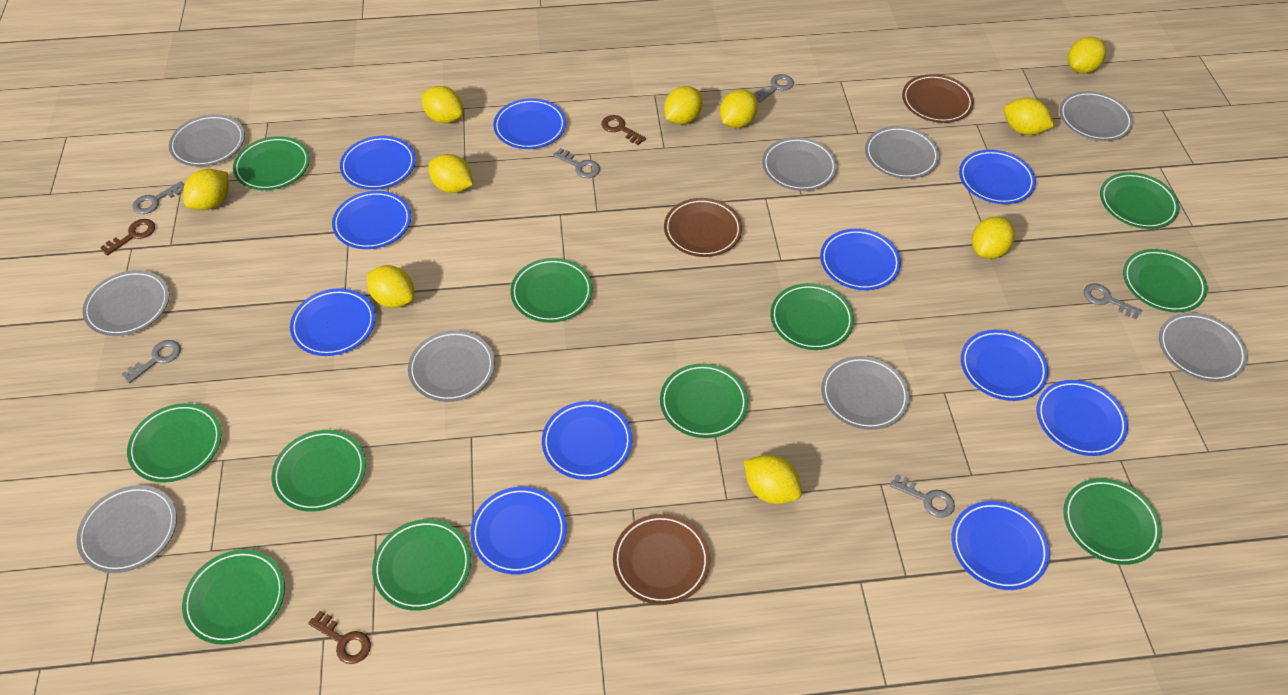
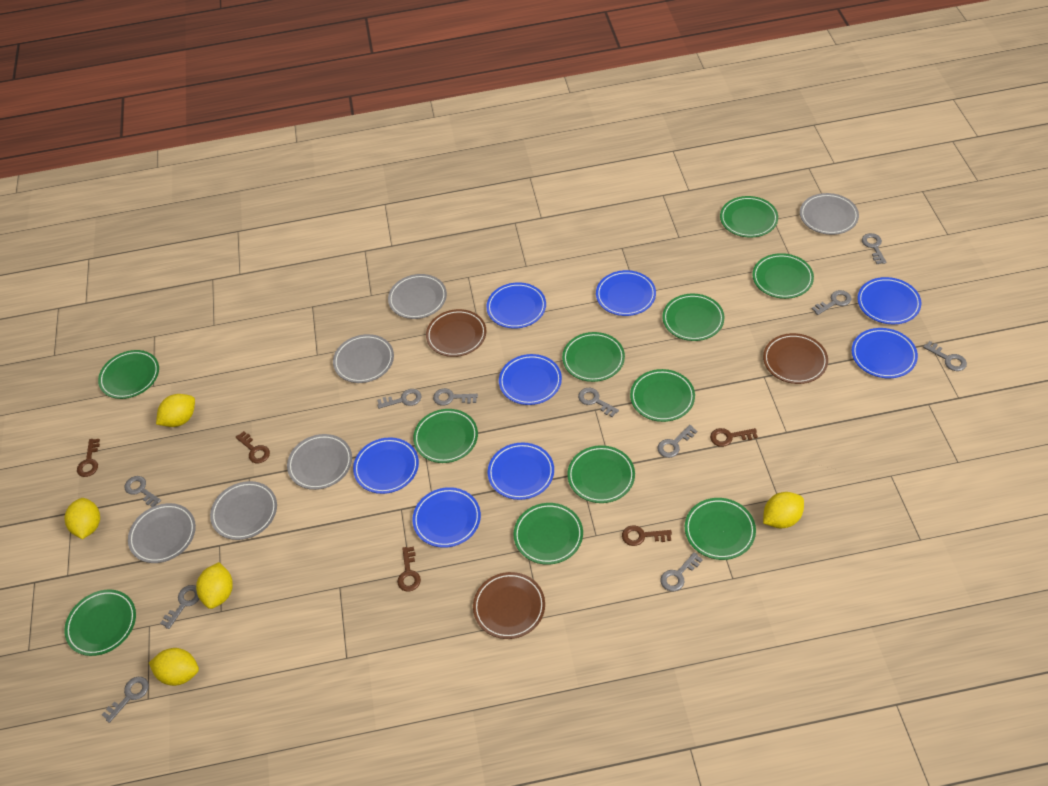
blue plate: [290,288,375,356] [332,191,411,249] [340,136,416,190] [470,487,567,574] [493,98,566,149] [542,401,632,480] [820,229,901,290] [951,501,1050,590] [959,150,1036,204] [961,330,1048,401] [1037,380,1128,456] = 11 -> [353,437,419,494] [412,487,481,548] [486,282,546,329] [488,443,554,500] [499,354,562,405] [596,270,656,316] [852,328,918,378] [858,277,921,324] = 8
brown key: [100,219,155,256] [308,611,371,664] [601,115,646,145] = 3 -> [77,439,100,477] [236,431,270,463] [397,547,421,591] [622,525,672,546] [710,428,758,447] = 5
grey key: [121,340,181,384] [133,181,184,214] [553,148,600,178] [754,74,794,102] [890,474,955,518] [1084,283,1142,320] = 6 -> [102,677,149,723] [125,476,161,507] [160,585,199,629] [377,389,421,409] [433,388,478,406] [578,388,619,417] [658,425,697,458] [660,552,703,591] [812,290,851,315] [862,233,886,264] [923,341,967,371] = 11
grey plate: [76,485,177,573] [82,270,169,336] [169,114,245,167] [408,330,495,402] [762,137,837,191] [821,356,910,430] [865,126,940,179] [1059,91,1133,141] [1159,312,1248,382] = 9 -> [128,503,196,563] [210,481,277,540] [287,434,352,490] [333,334,394,383] [388,274,447,319] [800,193,859,235] = 6
yellow lemon: [183,169,229,210] [367,265,414,308] [421,86,463,123] [428,154,473,193] [664,86,703,124] [720,89,758,128] [744,455,802,504] [972,217,1015,259] [1004,98,1054,135] [1068,37,1106,73] = 10 -> [64,498,100,539] [149,648,199,686] [156,394,195,427] [196,562,233,609] [763,492,804,528] = 5

